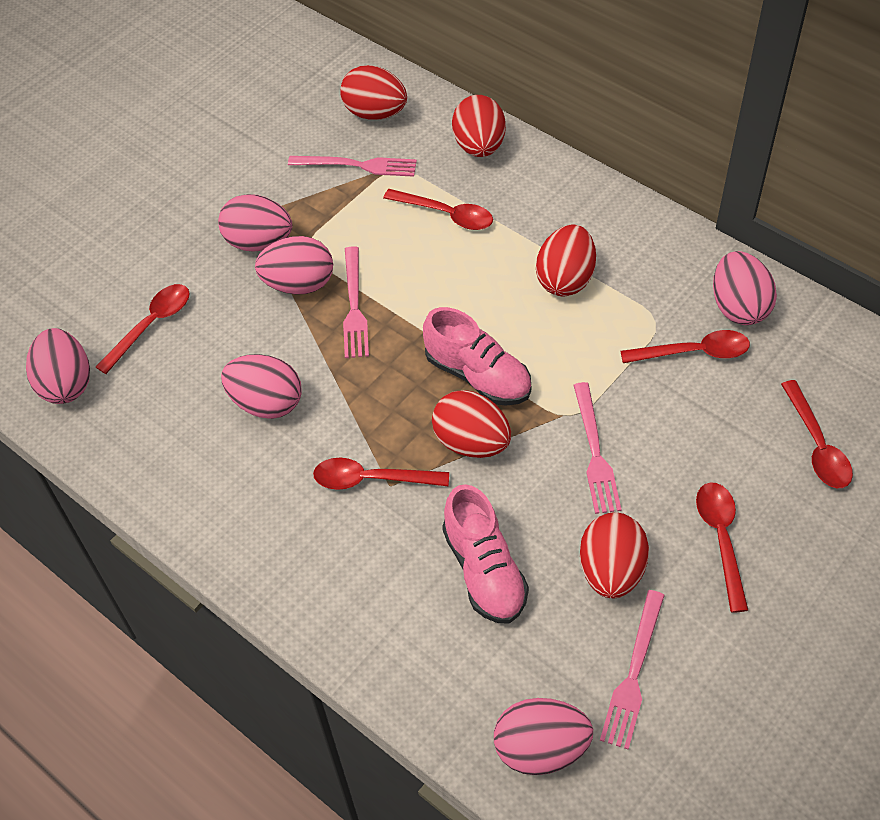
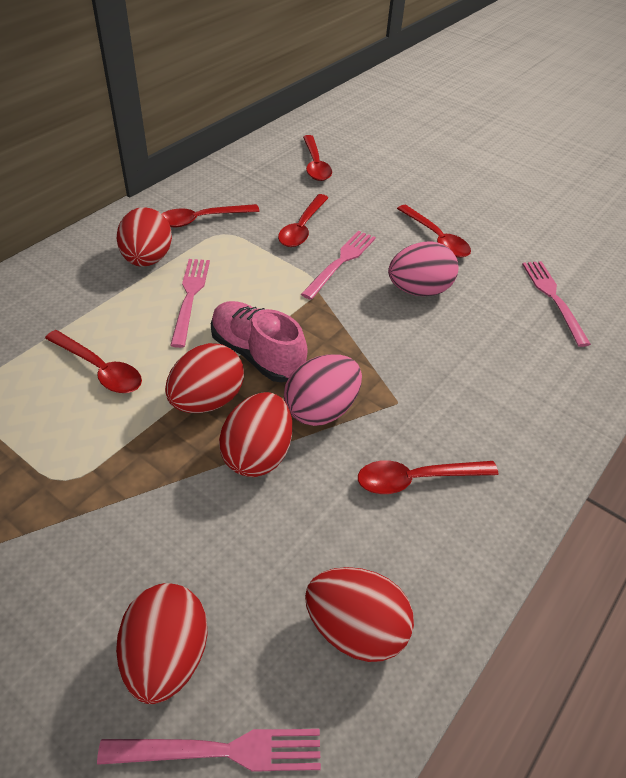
pink egg: [26,328,90,404] [218,194,292,252] [221,354,302,419] [255,236,333,295] [494,698,593,775] [713,251,777,325] = 6 -> [284,354,362,426] [388,241,458,296] = 2
pink shoe: [423,307,531,406] [442,484,529,624] = 2 -> [211,301,307,382] = 1

